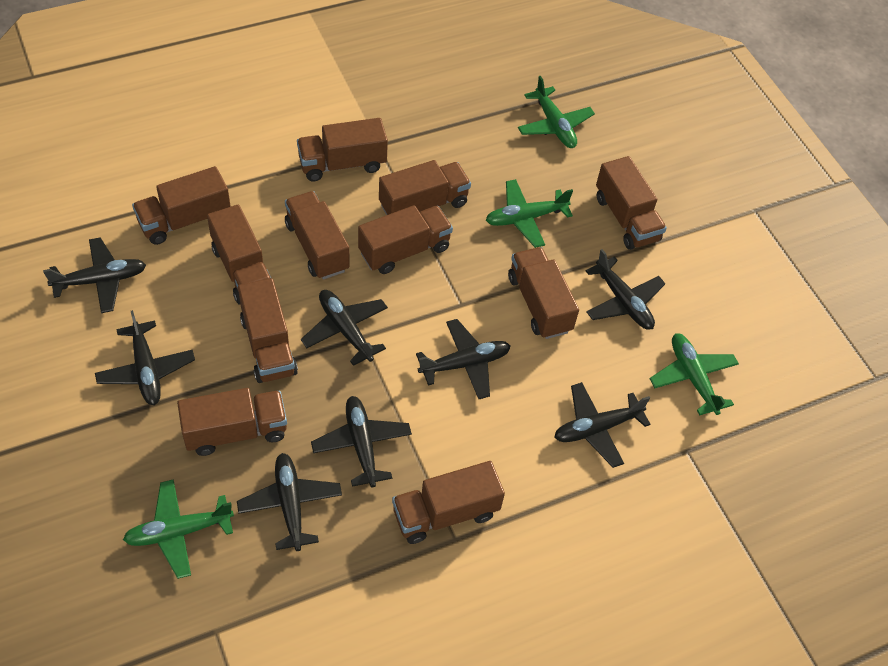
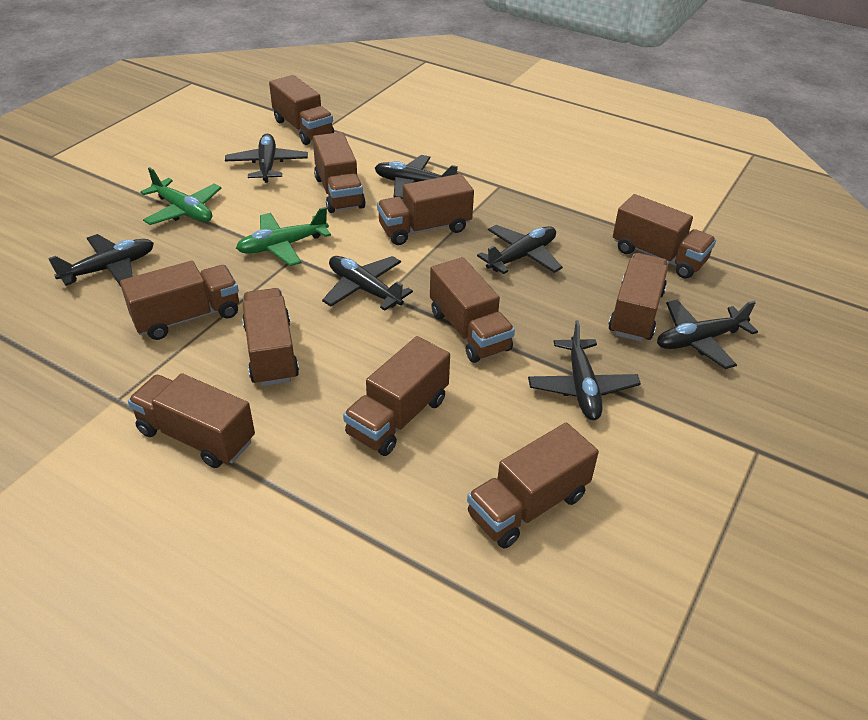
black plane: [43,237,146,313] [95,310,195,405] [237,453,342,551] [301,290,388,366] [311,396,412,488] [416,319,511,399] [554,382,651,468] [585,249,666,330] = 8 -> [48,234,154,286] [225,134,308,183] [322,256,413,311] [375,155,458,199] [477,225,563,274] [528,320,641,420] [657,300,758,369] = 7
green plane: [123,479,234,579] [486,179,573,248] [518,76,595,148] [650,333,739,415] = 4 -> [140,167,221,225] [236,207,331,266] = 2

